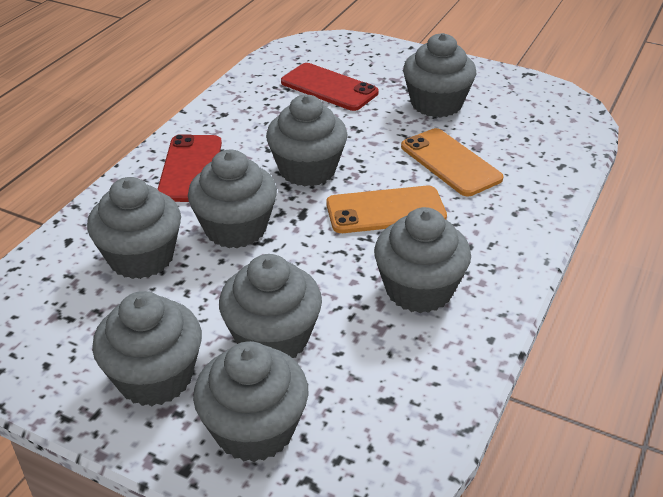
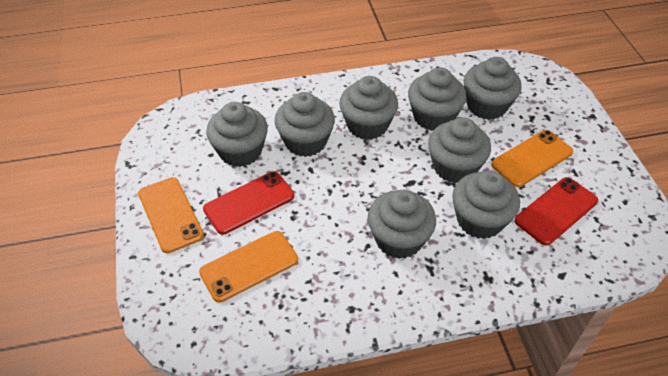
orange phone: [326,186,447,233] [401,128,504,196] = 2 -> [138,177,204,253] [199,231,298,302] [491,130,573,187] = 3

